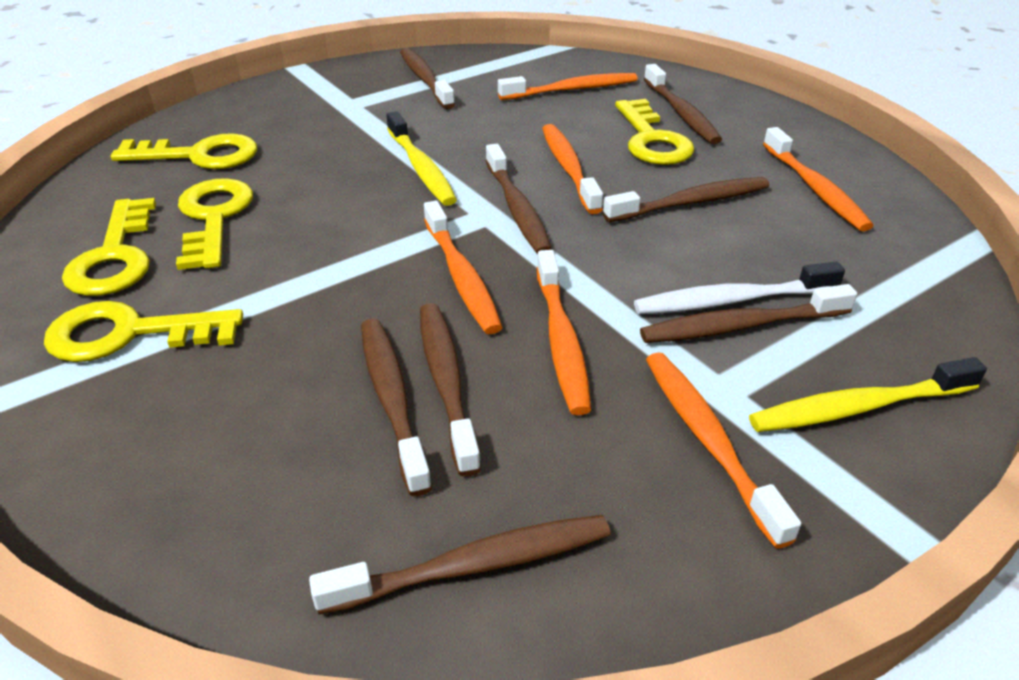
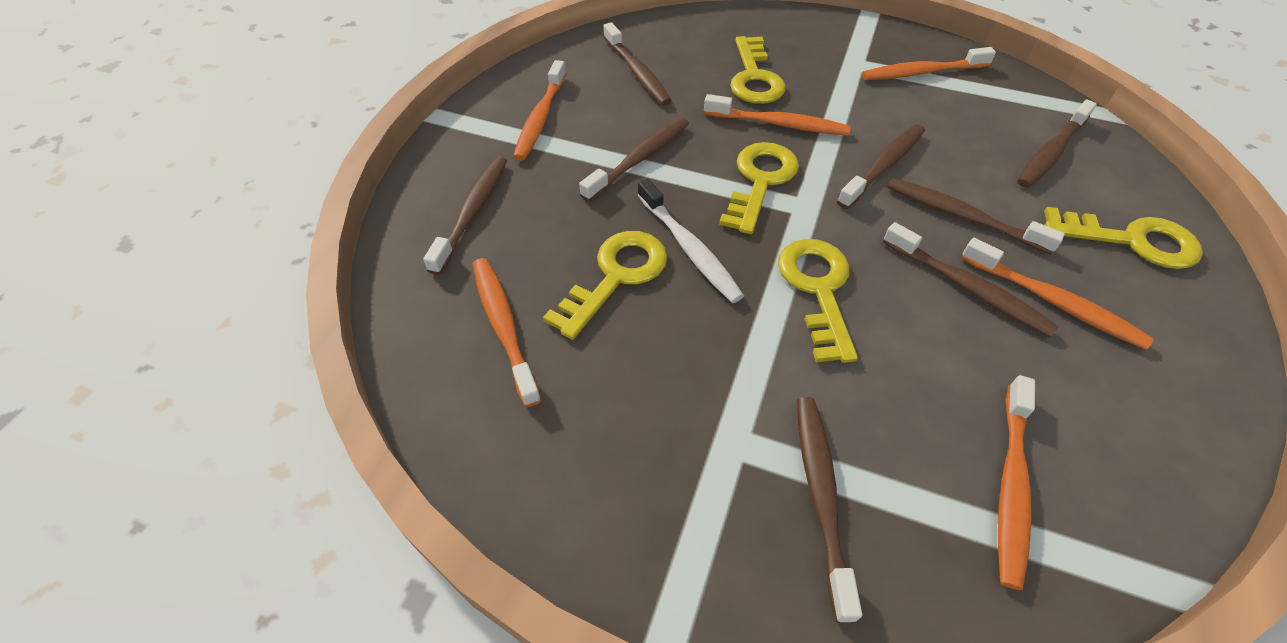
yellow toothbrush: [386,111,457,206] [749,357,987,432] = 2 -> none = 0

